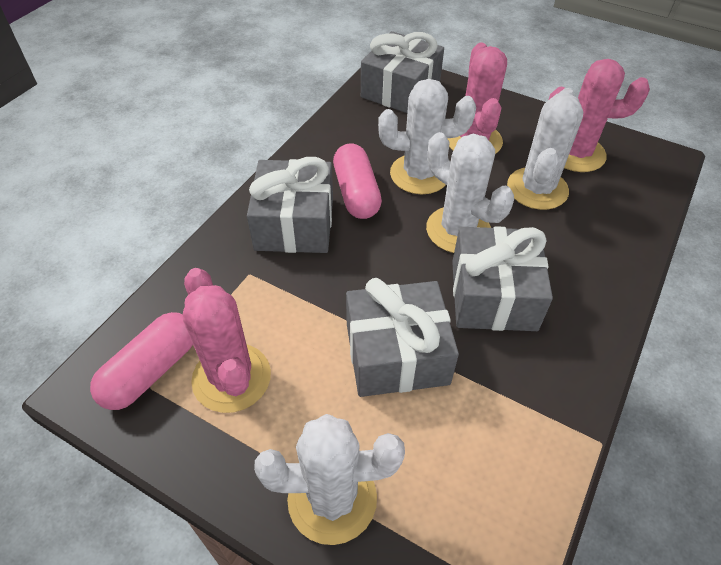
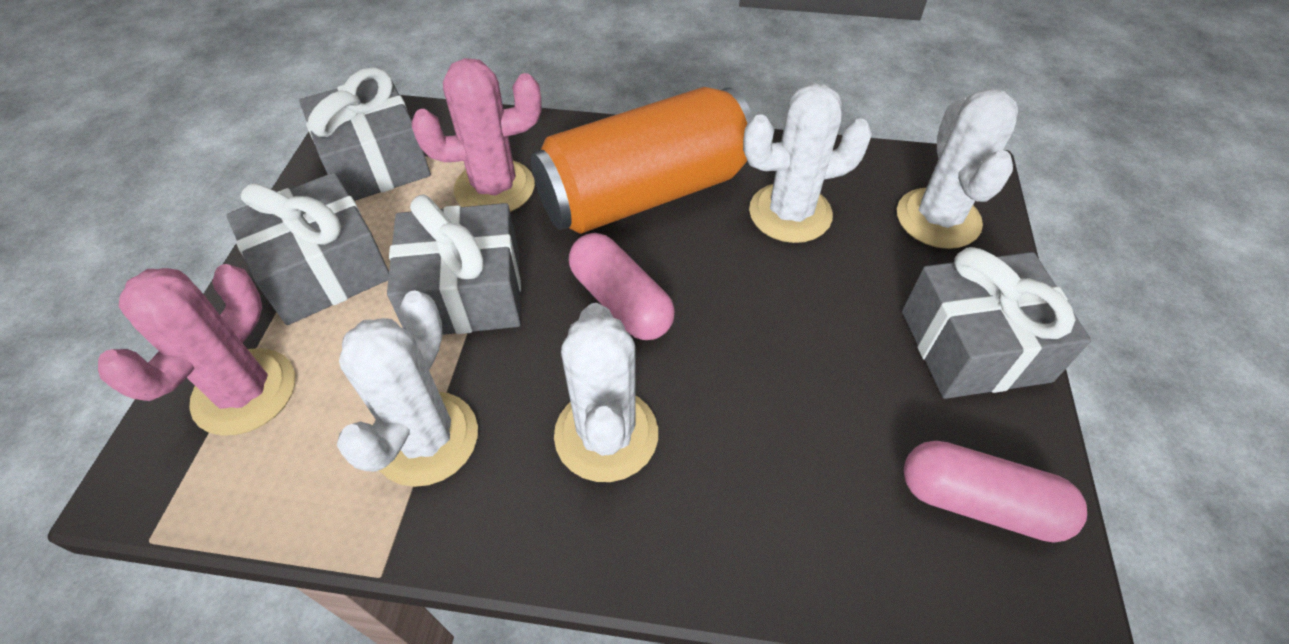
orange can: none = 0 -> [531,87,753,234] = 1
pink cactus: [183,268,271,413] [447,43,507,154] [549,59,650,172] = 3 -> [98,264,295,436] [411,58,542,212] = 2

